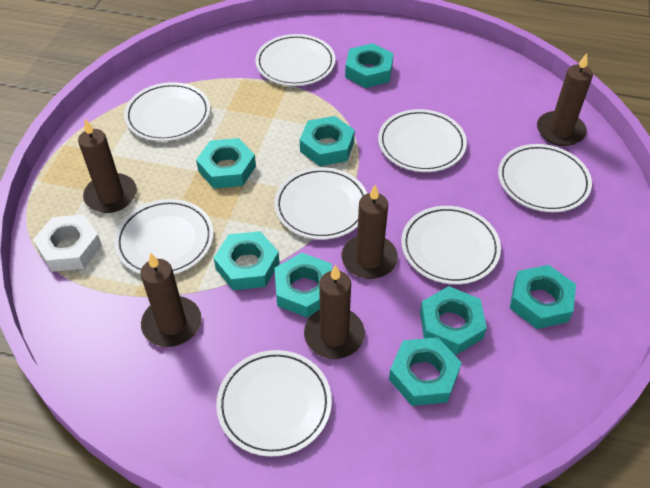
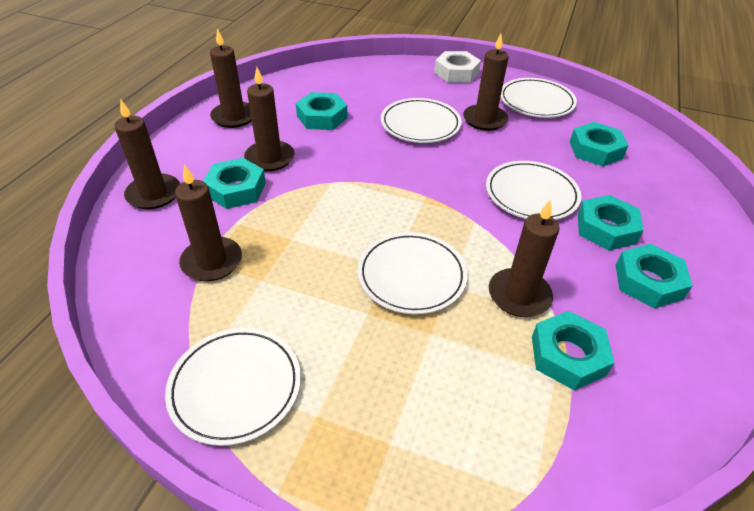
brown candle: [78,119,137,213] [140,253,201,347] [304,265,365,359] [341,185,398,279] [537,53,593,146] = 5 -> [114,99,180,209] [175,164,242,282] [210,28,252,128] [244,67,294,171] [463,34,509,131] [489,200,559,317] = 6
turquoise nut: [196,138,256,189] [214,231,279,290] [275,253,332,318] [300,116,355,166] [345,43,394,88] [389,337,462,406] [420,286,487,355] [510,265,576,329] = 8 -> [203,158,266,209] [296,92,347,130] [532,311,614,391] [570,122,629,166] [578,195,644,251] [616,244,693,309] = 6
white plate: [114,199,214,275] [124,82,210,141] [216,350,332,457] [255,34,336,86] [274,167,367,240] [378,109,467,172] [401,206,501,285] [498,144,592,212] = 8 -> [165,328,301,446] [357,232,468,315] [381,98,462,143] [486,161,581,220] [500,78,577,118] = 5

